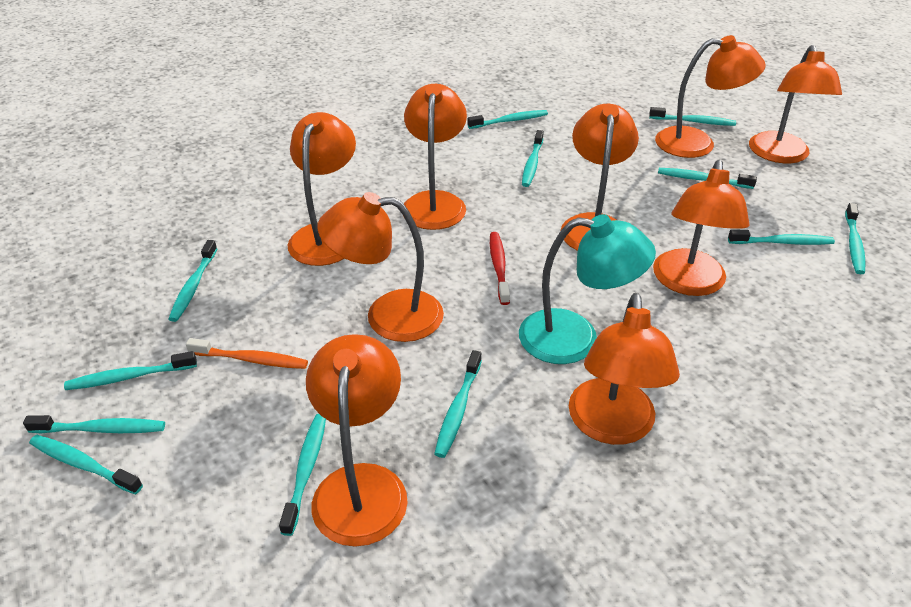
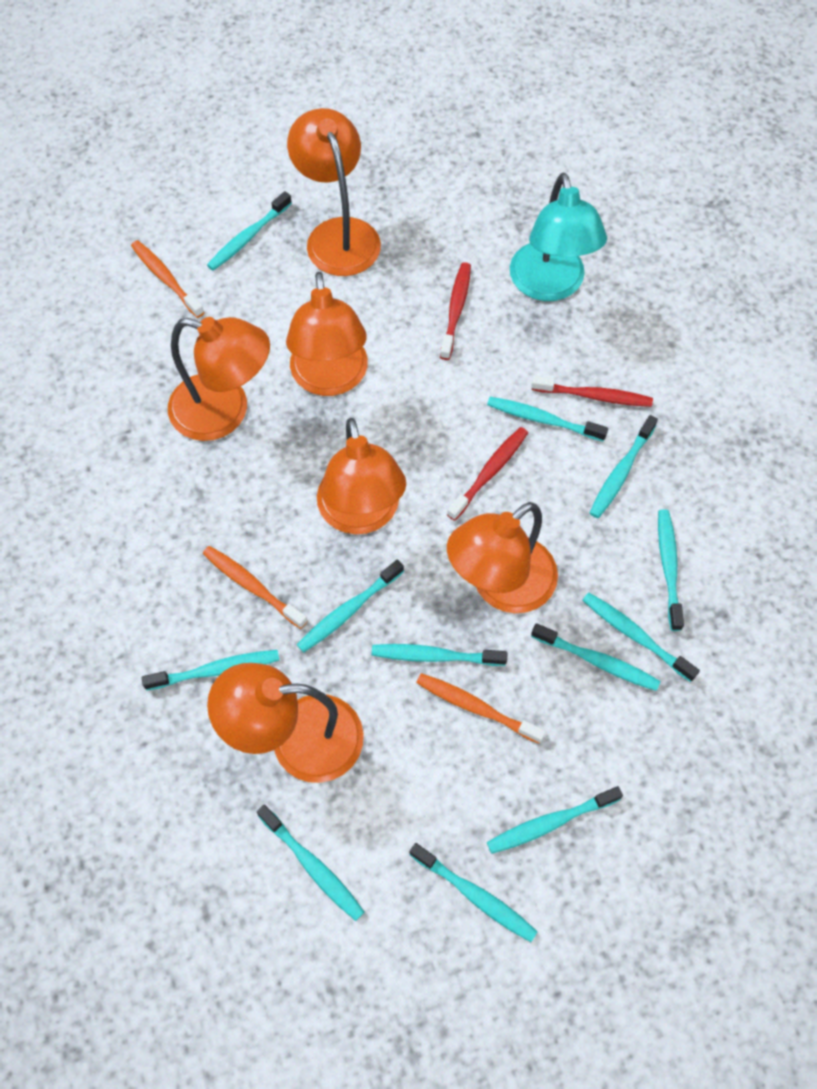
orange lamp: [288,112,356,266] [306,334,408,547] [318,192,444,342] [404,84,467,230] [561,104,639,251] [569,293,680,445] [653,160,750,296] [655,35,766,158] [749,45,842,163] = 9 -> [168,317,270,441] [207,663,364,783] [286,272,368,396] [287,108,381,276] [317,418,406,534] [447,502,558,613] = 6
orange toothbrush: [186,338,308,369] = 1 -> [131,240,205,318] [203,546,308,629] [416,673,546,744] = 3
red toothbrush: [490,232,510,305] = 1 -> [440,262,471,360] [447,427,528,521] [531,375,653,407] = 3

